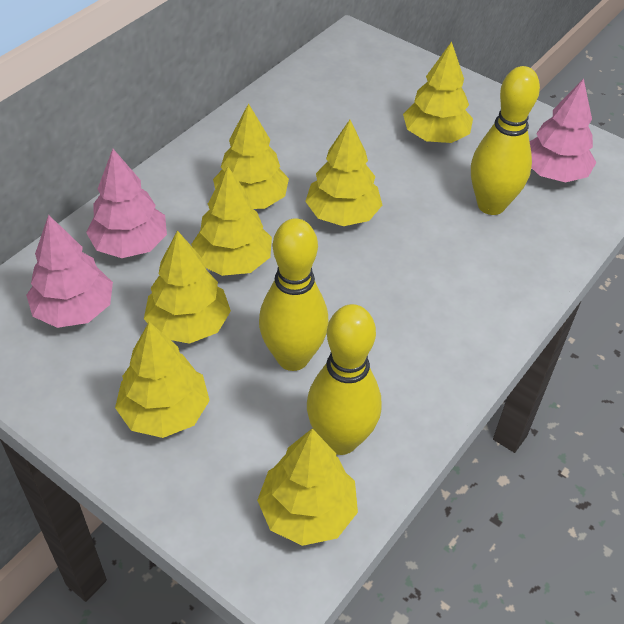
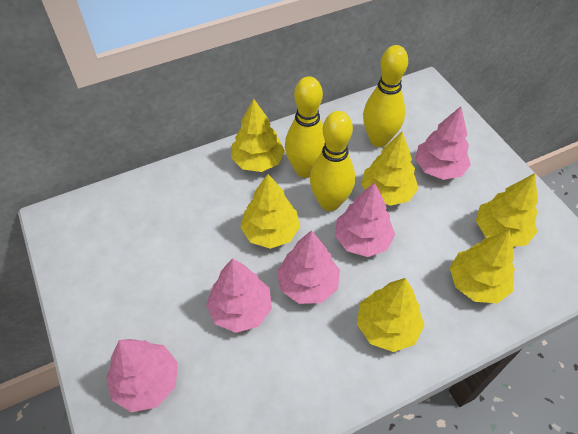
pink tree: [26,215,113,328] [86,149,167,258] [530,79,597,183] = 3 -> [106,339,178,412] [206,258,272,333] [277,230,340,304] [335,182,395,257] [415,106,471,180] = 5
yellow tree: [115,322,210,438] [144,230,231,344] [191,166,272,276] [213,103,289,209] [257,429,358,546] [305,120,382,226] [403,42,473,143] = 7 -> [231,99,285,172] [240,174,300,249] [357,278,425,352] [361,132,418,206] [450,230,515,303] [476,173,538,247] = 6

